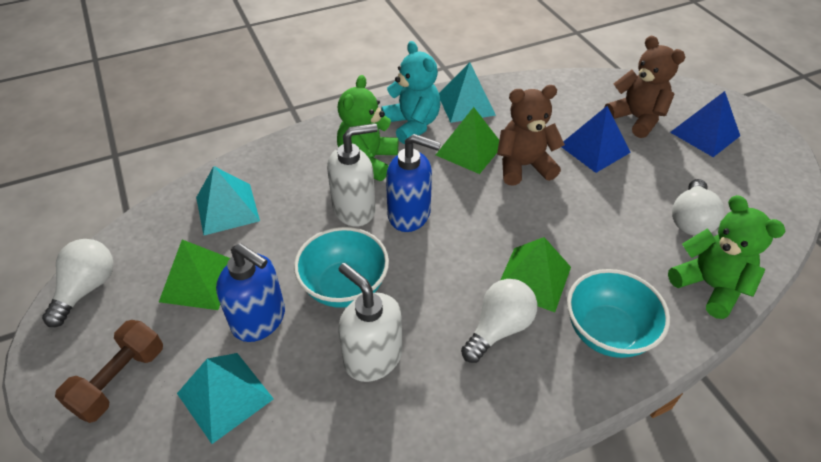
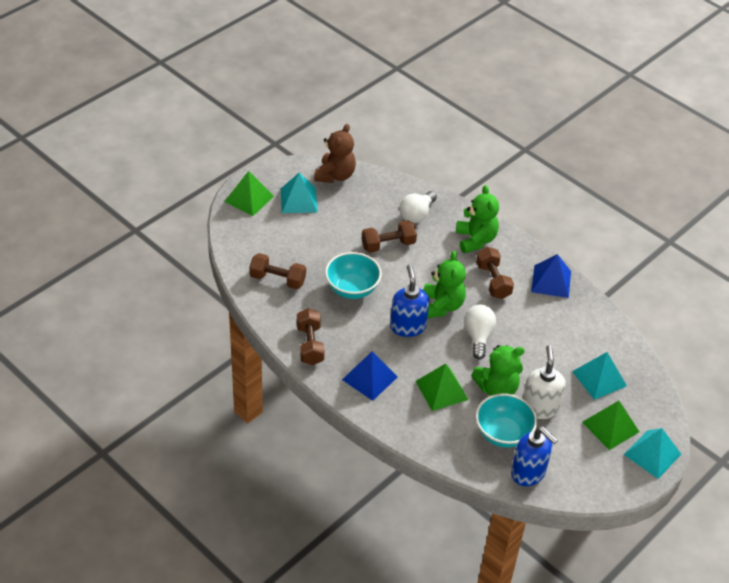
brown dumbbell: [55,320,163,423] = 1 -> [249,253,306,289] [297,308,325,365] [362,220,417,253] [476,247,514,299] = 4
brown teddy bear: [497,85,565,186] [604,36,685,138] = 2 -> [314,124,356,183] = 1
green teddy bear: [337,75,398,181] [668,195,786,319] = 2 -> [423,251,466,318] [456,185,499,253] [471,345,525,396] = 3
turquoise teddy bear: [381,41,440,144] = 1 -> none = 0
white light bulb: [42,239,114,327] [461,279,537,363] [672,179,724,236] = 3 -> [399,191,437,223] [464,305,496,359] = 2
white soap dispenser: [327,123,378,226] [338,263,402,382] = 2 -> [523,345,566,419] = 1

